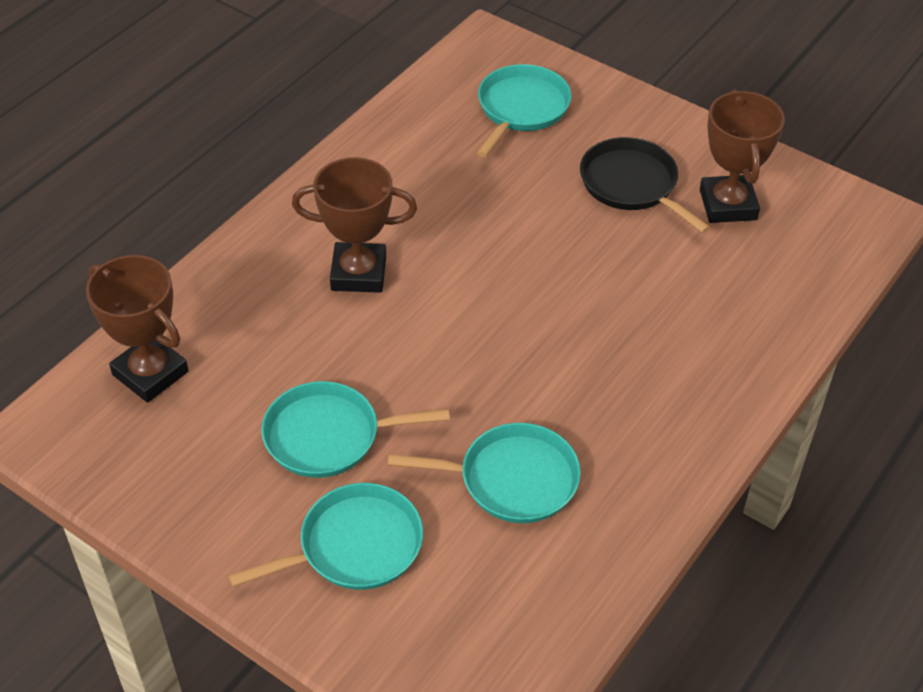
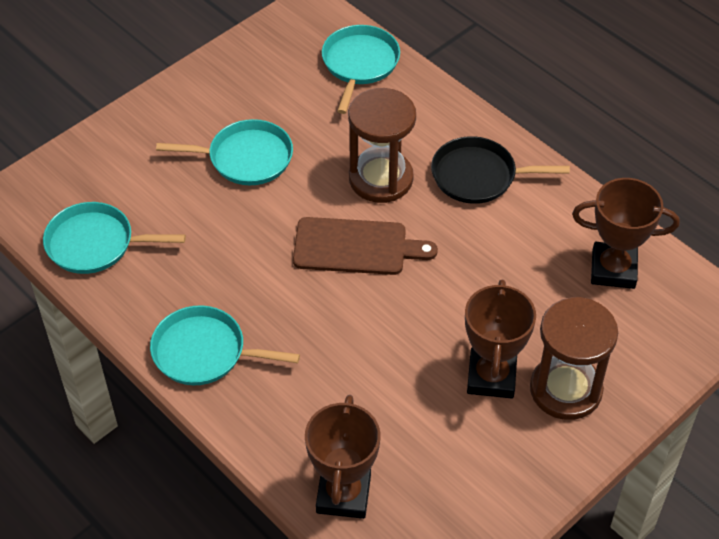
brown cutting board: none = 0 -> [293,217,438,275] = 1
brown hourglass: none = 0 -> [348,88,416,203] [530,297,618,420] = 2

